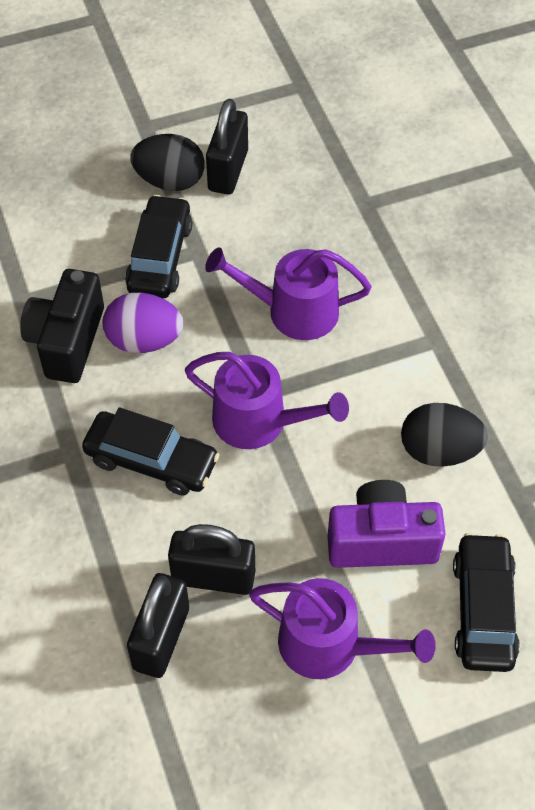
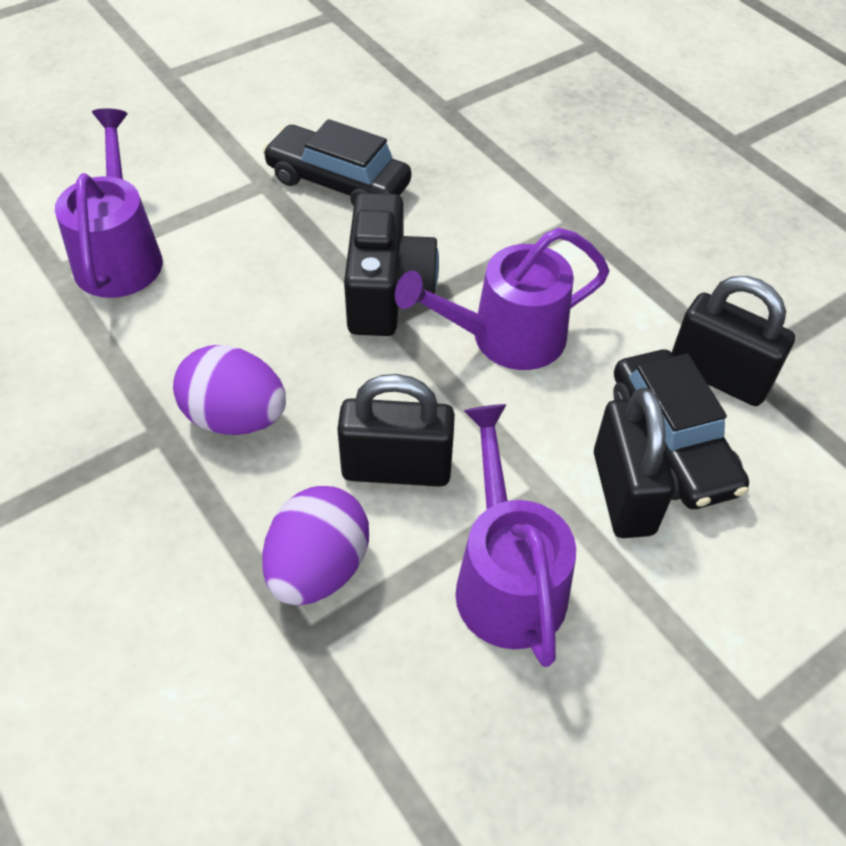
black car: [82,408,219,495] [125,195,192,298] [453,533,520,672] = 3 -> [262,119,411,206] [613,350,749,509] = 2
black egg: [130,134,205,191] [401,403,488,467] = 2 -> none = 0
purple camera: [327,480,446,568] = 1 -> none = 0
purple egg: [103,293,183,353] = 1 -> [173,345,286,435] [262,486,369,606] = 2

